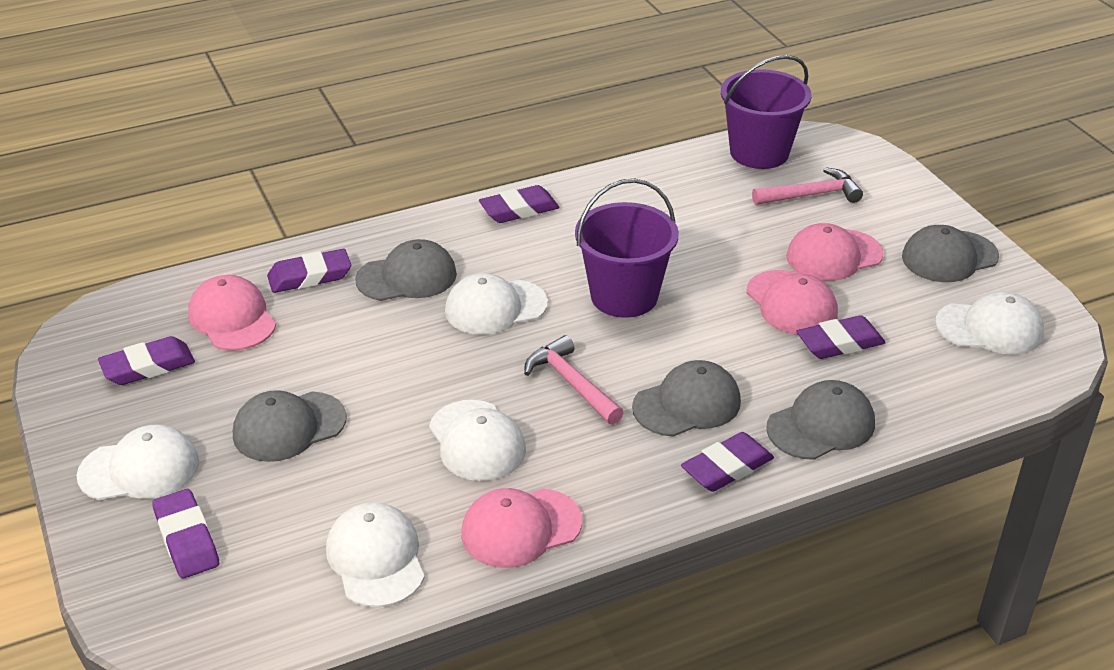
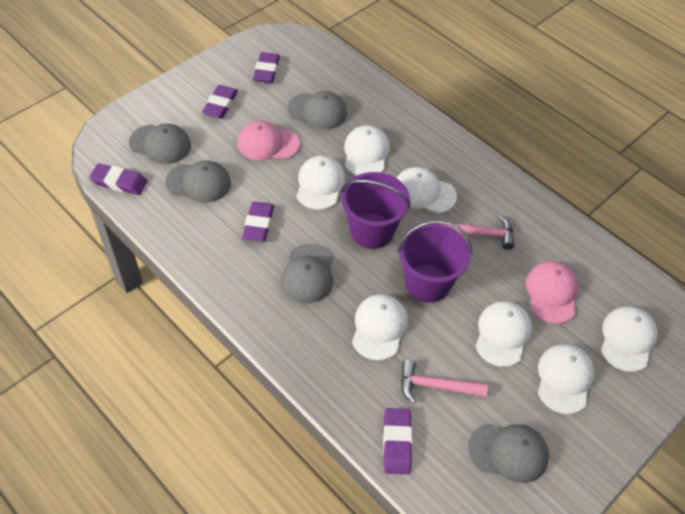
pink cap: [188,275,276,351] [461,488,582,568] [746,270,838,335] [786,223,884,281] = 4 -> [237,121,300,160] [526,261,578,324] = 2
purple eraser: [98,336,195,385] [152,489,219,579] [267,249,351,293] [479,185,559,223] [681,432,774,492] [796,315,886,359] = 6 -> [89,163,147,195] [202,85,238,118] [242,202,274,242] [253,52,280,83] [383,408,412,474] = 5
white cap: [76,424,199,500] [326,502,425,608] [429,400,526,481] [445,273,548,335] [935,292,1044,355] = 5 -> [296,155,345,210] [344,125,390,175] [352,294,408,360] [397,167,457,213] [475,301,532,367] [538,344,595,414] [601,306,658,372] = 7

